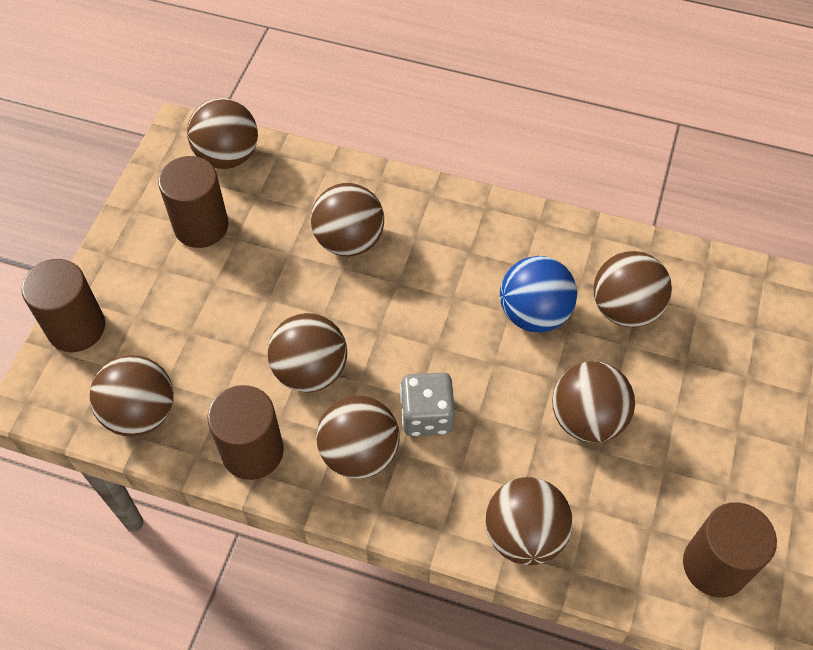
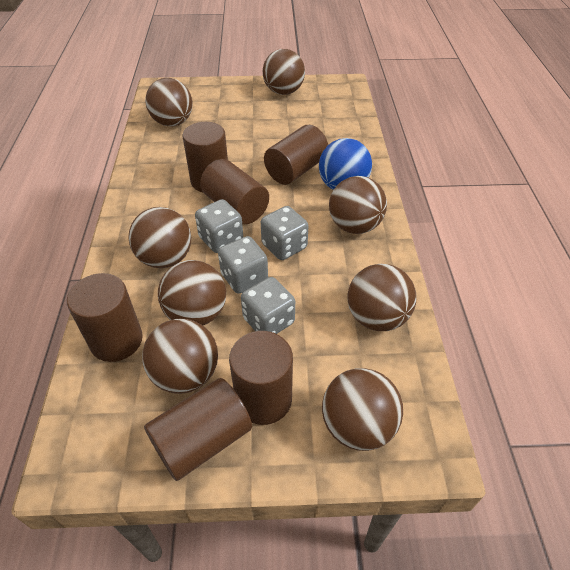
brown cylinder: [21,259,105,352] [158,156,229,248] [208,385,284,480] [683,502,777,598] = 4 -> [67,273,143,362] [144,378,252,481] [183,122,228,192] [200,159,269,224] [229,331,293,425] [264,125,328,185] = 6
grey dice: [400,372,455,436] = 1 -> [195,199,243,253] [218,236,268,294] [241,277,295,334] [261,206,308,260] = 4

